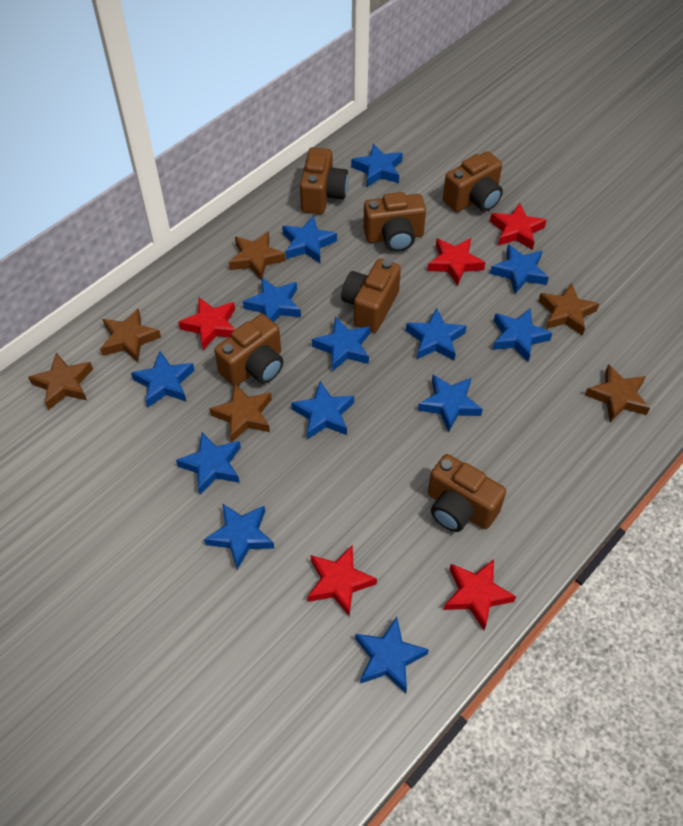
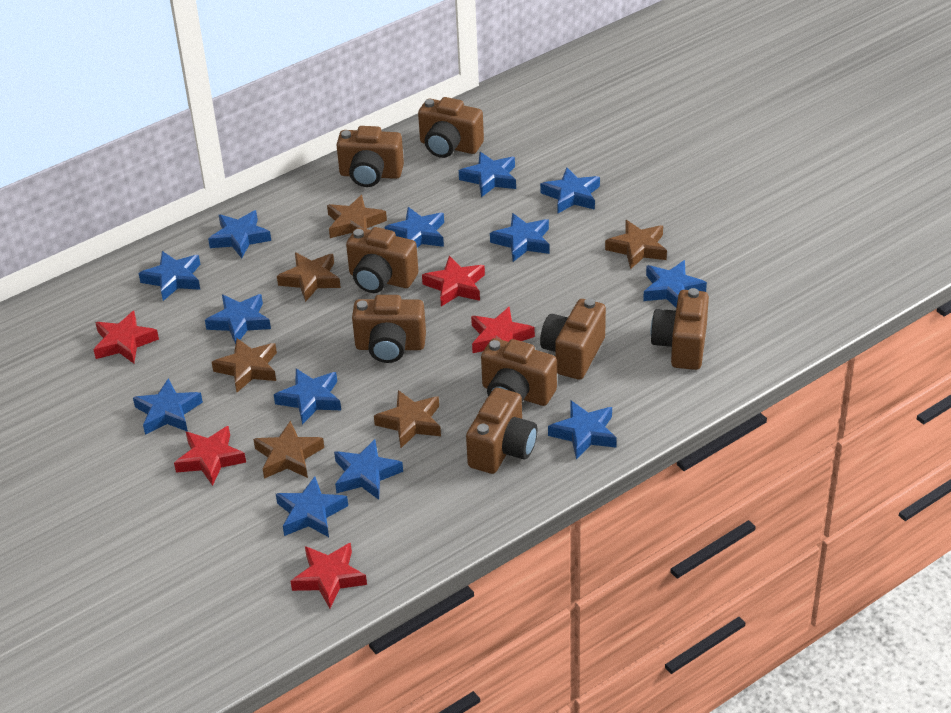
brown camera: [214,314,283,386] [300,147,349,214] [341,258,401,332] [363,192,426,252] [428,454,506,532] [443,151,503,212] = 6 -> [336,126,404,187] [346,227,418,293] [352,295,426,363] [418,97,484,158] [466,388,537,474] [481,338,557,406] [540,298,606,379] [651,288,709,370] = 8

